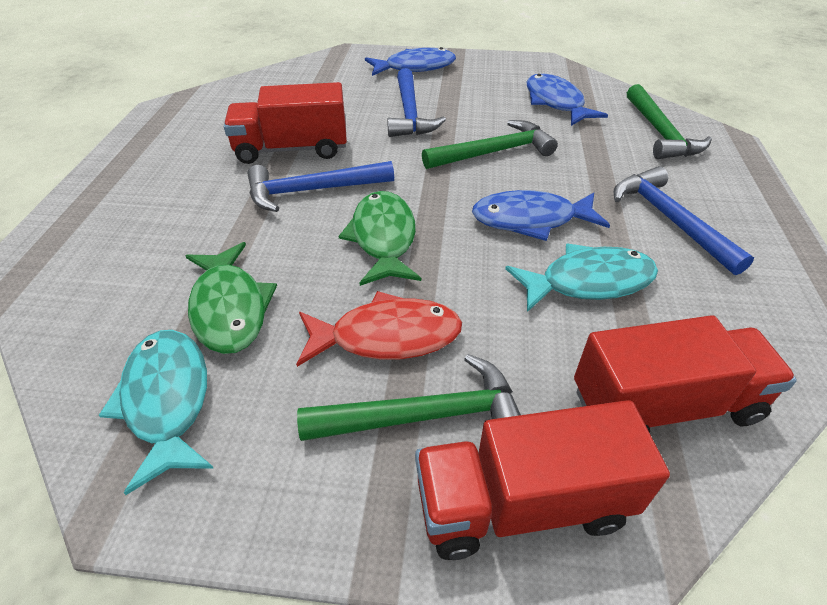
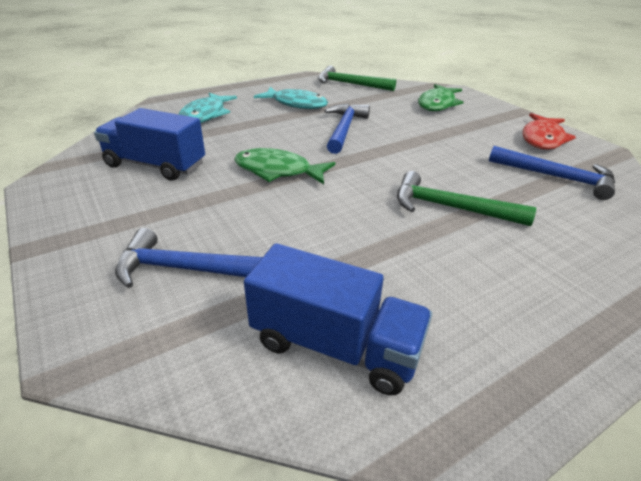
blue fish: [365,47,456,76] [472,190,610,241] [527,74,608,126] = 3 -> none = 0
blue truck: none = 0 -> [94,108,205,180] [244,243,432,395] = 2
green hammer: [297,354,521,441] [422,120,558,169] [627,84,712,159] = 3 -> [318,65,396,91] [397,171,536,226] = 2
red truck: [224,82,347,164] [415,400,670,560] [574,315,797,433] = 3 -> none = 0

